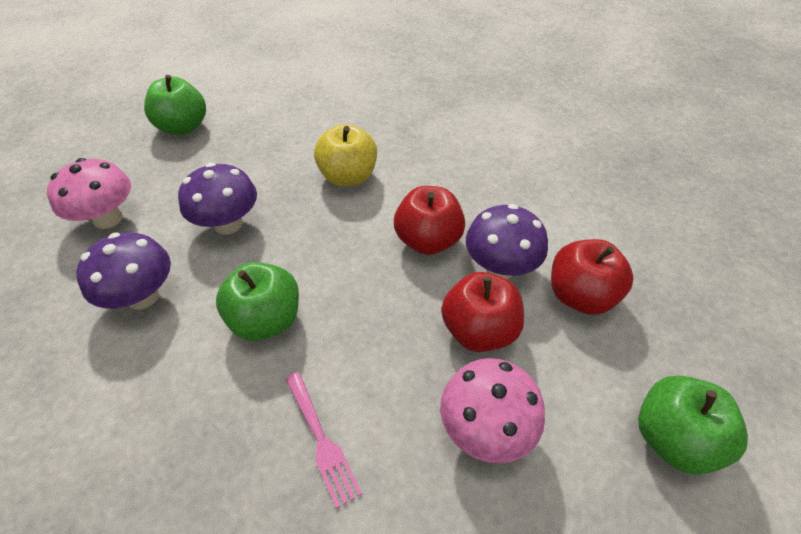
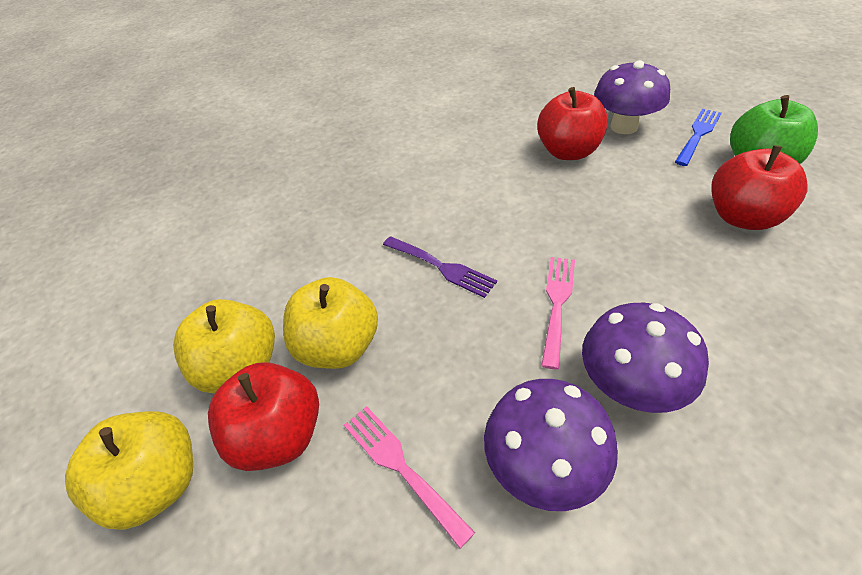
blue fork: none = 0 -> [675,109,722,166] = 1
green apple: [144,75,206,135] [216,262,299,341] [638,375,748,475] = 3 -> [730,95,818,164] = 1
pink fork: [285,372,362,509] = 1 -> [344,406,475,548] [541,257,575,369] = 2
pink mushroom: [47,158,131,229] [440,358,545,463] = 2 -> none = 0
purple fork: none = 0 -> [383,236,497,298] = 1
yellow apple: [314,124,377,187] = 1 -> [65,411,193,530] [173,299,275,393] [283,277,378,369] = 3

